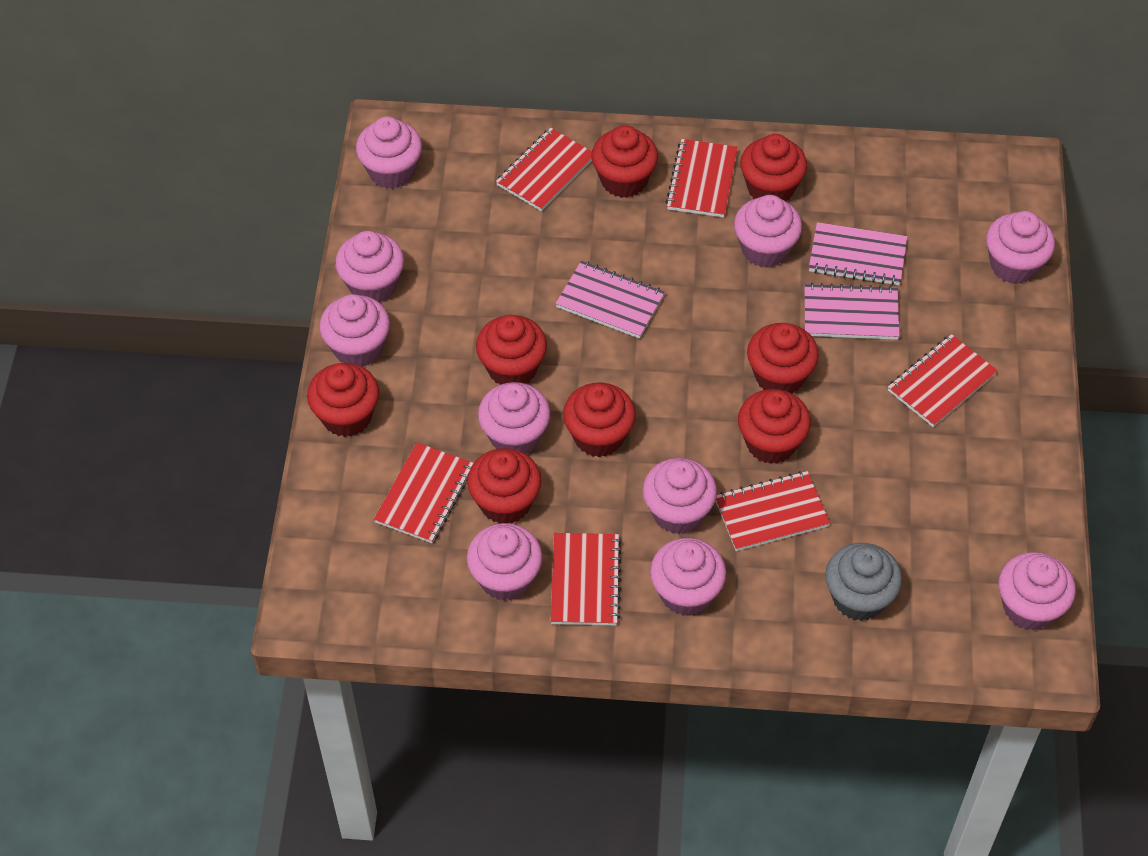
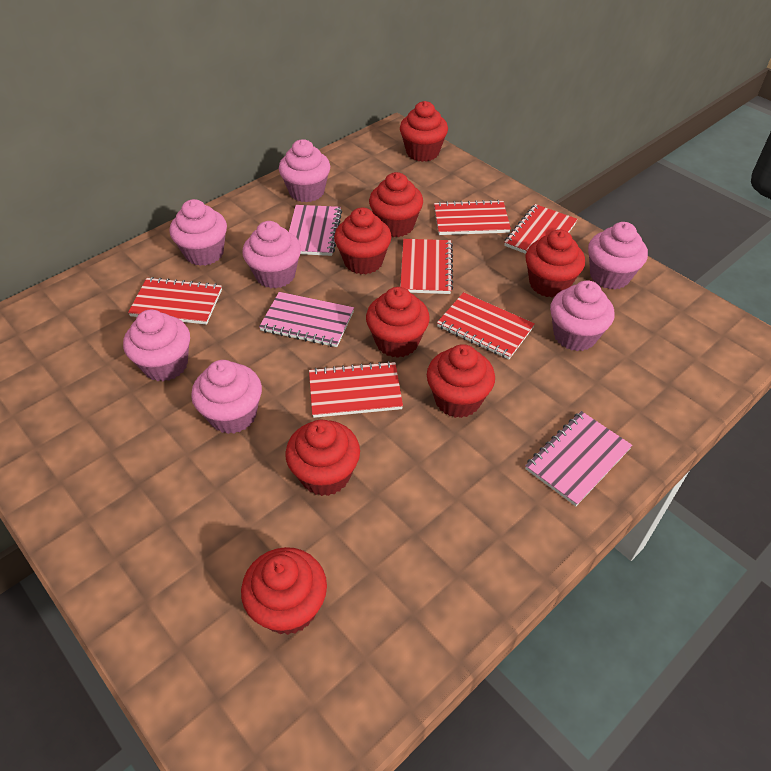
grey cupcake: [825,543,902,621] = 1 -> none = 0
pink cupcake: [319,294,390,367] [335,231,404,303] [356,116,422,189] [467,523,543,601] [478,382,551,454] [643,458,717,534] [650,538,726,616] [734,195,802,268] [986,211,1055,284] [999,552,1076,631] = 10 -> [123,310,190,381] [170,199,227,266] [191,360,262,434] [242,221,301,288] [279,139,330,202] [550,280,614,351] [588,222,648,289] = 7

